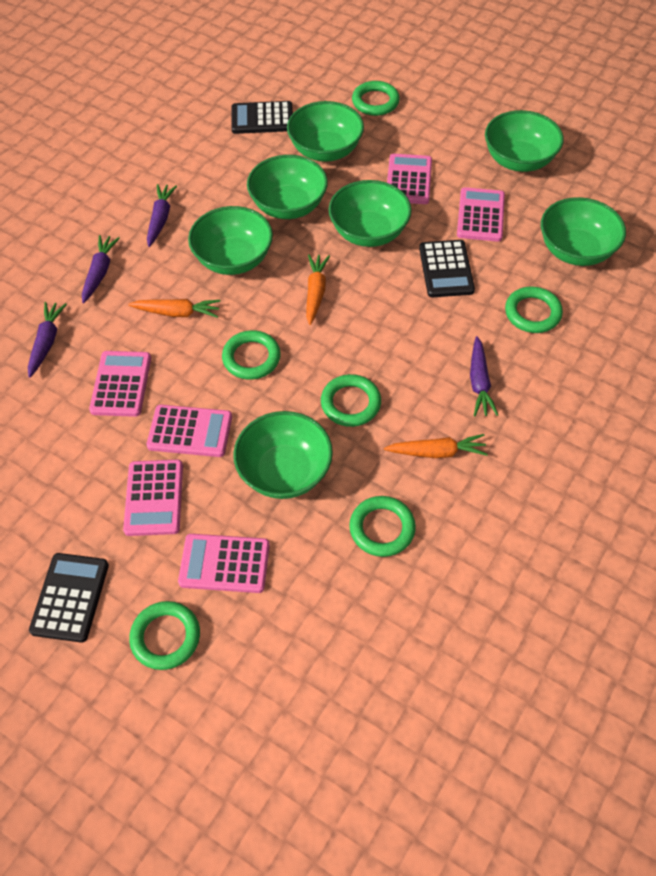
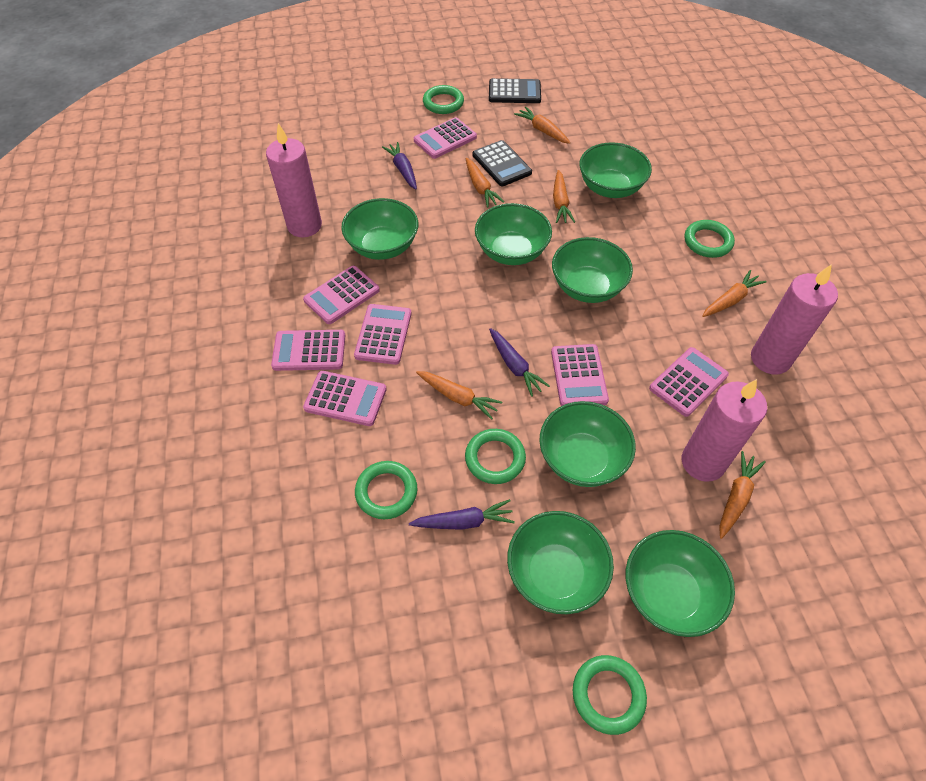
black calculator: [29,553,109,643] [231,101,293,134] [419,240,475,298] = 3 -> [473,140,532,186] [489,78,541,103] = 2
green ring: [129,601,200,670] [222,330,281,380] [321,374,381,427] [349,496,416,557] [352,81,400,116] [505,286,563,333] = 6 -> [355,461,417,519] [423,85,464,114] [465,429,526,484] [573,655,647,735] [685,220,735,258] = 5
orange carrot: [128,299,221,318] [306,254,330,325] [384,434,488,458] = 3 -> [416,371,502,420] [466,158,504,208] [514,107,571,144] [553,170,575,223] [702,270,767,317] [719,451,766,539] = 6
pink calculator: [89,351,151,417] [123,460,183,536] [147,405,232,457] [178,534,270,593] [387,154,432,204] [457,187,505,242] = 6 -> [271,330,345,371] [303,266,380,324] [303,371,387,426] [354,304,411,365] [414,117,477,159] [551,344,609,406] [649,347,729,417] = 7
pink candle: none = 0 -> [266,123,322,237] [682,379,767,482] [751,264,838,375] = 3
purple carrot: [28,302,67,378] [82,235,120,303] [147,184,177,247] [470,336,498,416] = 4 -> [382,142,417,189] [409,499,515,530] [489,328,550,397] = 3

